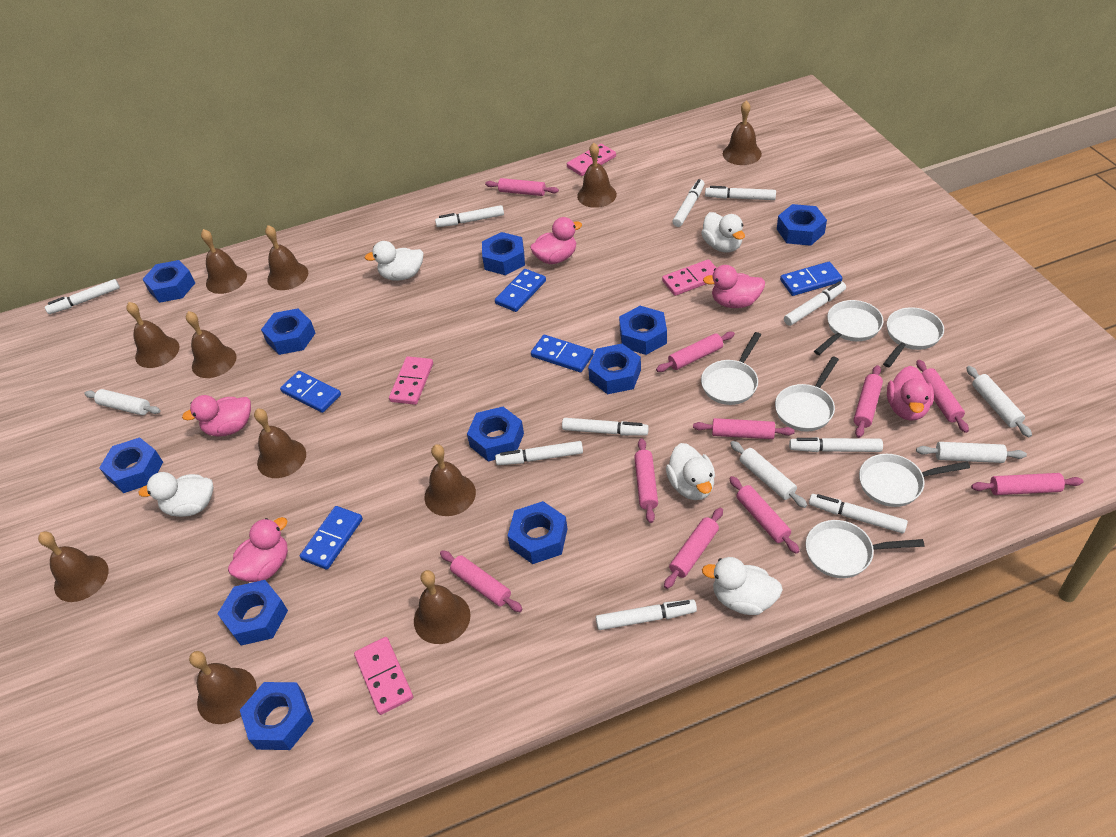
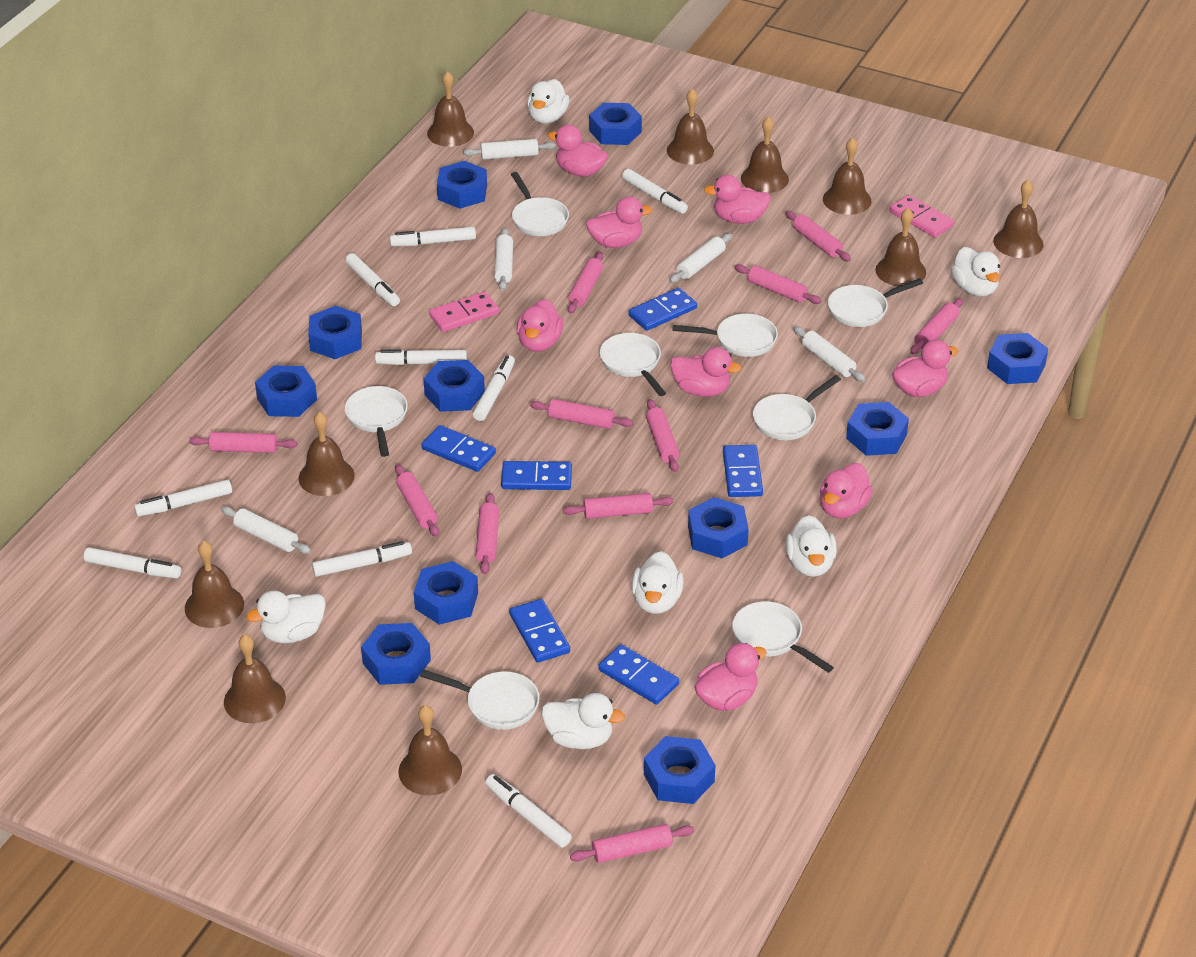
blue domino: [280,371,341,413] [300,506,363,570] [495,269,546,312] [531,335,594,372] [780,262,842,296] = 5 -> [421,425,496,472] [501,461,572,490] [509,599,570,663] [598,644,679,705] [628,288,697,331] [723,445,763,497] = 6
brown bell: [38,531,109,602] [126,302,179,368] [186,311,237,378] [189,651,257,724] [201,229,247,294] [254,409,306,478] [265,225,308,290] [414,570,471,644] [425,444,476,516] [577,143,617,208] [723,101,762,165] = 11 -> [185,541,244,628] [224,634,286,723] [299,412,355,496] [398,705,462,795] [427,71,474,147] [667,89,714,165] [741,116,789,193] [823,138,872,215] [875,208,926,286] [993,180,1044,258] = 10
pink domino: [354,637,413,715] [389,356,433,405] [567,144,616,176] [662,259,716,296] = 4 -> [429,292,499,332] [889,195,954,237] = 2
pink duck: [182,395,251,437] [228,517,288,582] [530,217,582,264] [703,265,765,308] [887,366,934,421] = 5 -> [517,299,563,352] [548,125,608,177] [586,197,653,248] [670,347,741,397] [695,643,767,711] [704,175,771,224] [820,463,873,518] [892,340,958,397] = 8
pink rolling pin: [440,550,523,612] [485,178,559,196] [634,438,658,523] [656,332,735,372] [664,508,723,589] [693,418,795,439] [729,476,800,554] [854,365,883,438] [916,360,969,433] [971,473,1083,495] = 10 -> [189,432,297,453] [395,464,439,537] [476,493,499,574] [530,399,633,429] [563,493,673,519] [568,252,603,314] [570,824,694,863] [646,399,680,472] [734,264,822,304] [786,211,851,261] [910,298,963,354] = 11
white duck: [138,472,213,517] [365,241,423,281] [666,443,715,500] [701,212,745,253] [702,557,783,615] = 5 -> [247,591,326,643] [527,79,569,124] [542,693,625,749] [632,551,684,614] [785,515,837,577] [951,247,1000,297] = 6
white marker: [45,279,120,314] [435,205,504,227] [495,441,583,465] [562,418,649,436] [596,599,697,630] [673,179,704,227] [705,186,776,200] [784,281,846,326] [789,437,883,452] [809,494,908,533] = 10 -> [84,547,181,578] [134,480,232,516] [312,541,412,577] [345,253,400,306] [375,349,467,365] [390,227,476,246] [473,355,515,421] [486,774,572,848] [622,169,688,214] = 9
white pan: [701,332,761,405] [775,357,839,432] [806,520,925,578] [814,300,883,355] [859,454,970,507] [883,307,944,367] = 6 -> [345,386,408,457] [420,669,539,730] [511,172,569,236] [600,333,666,396] [673,314,778,357] [732,601,834,673] [753,375,841,440] [828,278,923,327] = 8
white rolling pin: [84,389,161,415] [730,441,807,508] [916,442,1027,463] [967,366,1032,437] = 4 -> [221,507,311,554] [463,139,556,160] [494,228,513,291] [670,233,732,283] [793,326,865,382] = 5

